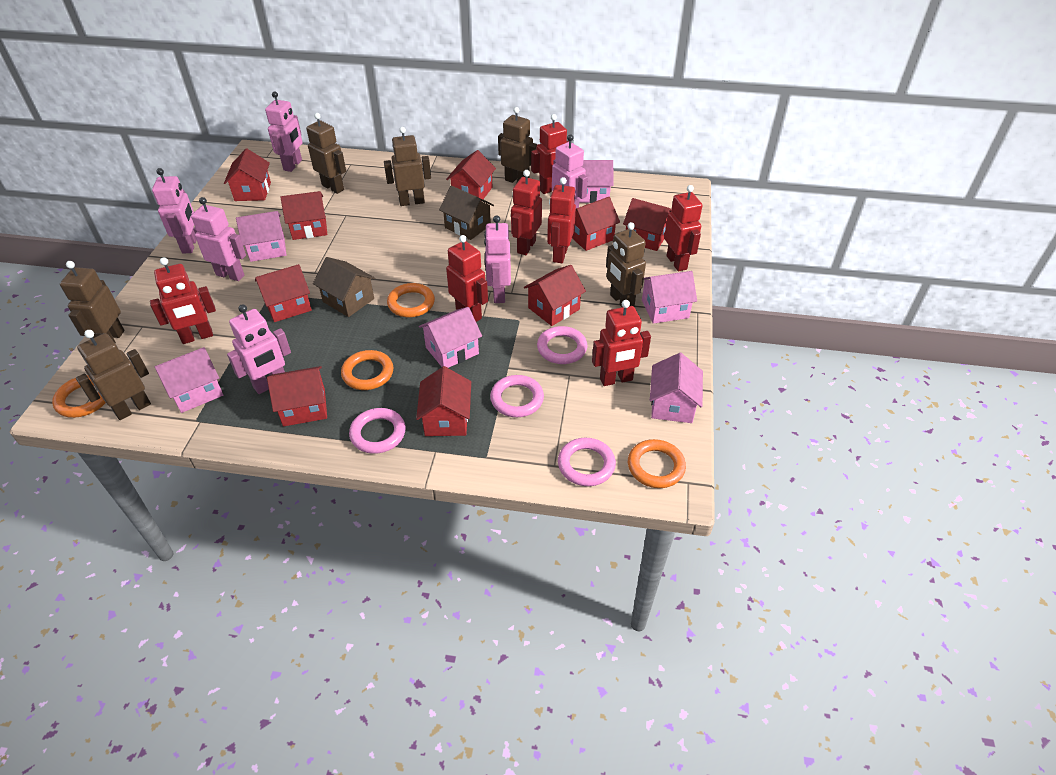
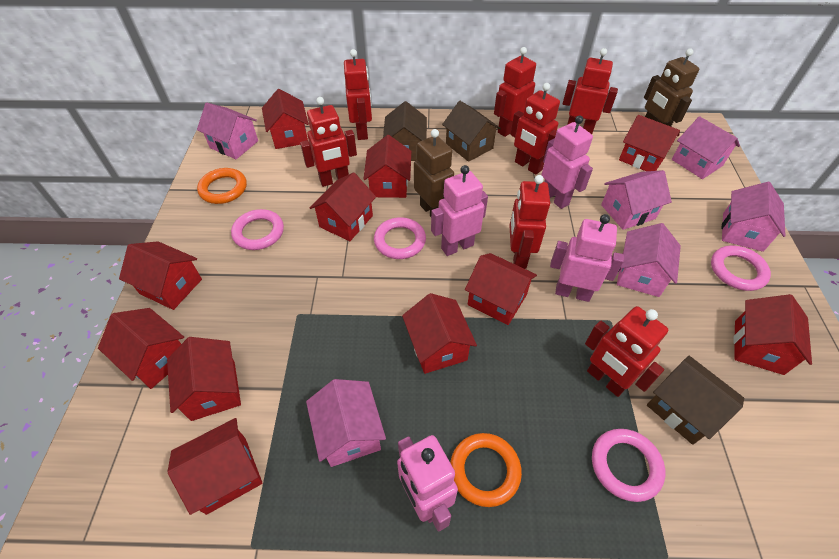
brown house: [313,257,375,317] [439,186,494,240] = 2 -> [383,101,427,161] [442,101,501,162] [647,356,744,445] = 3
brown robot: [60,261,124,344] [76,330,151,420] [306,113,346,194] [384,127,431,206] [498,107,538,183] [606,222,646,307] = 6 -> [414,129,454,217] [644,48,699,126] = 2
orange ring: [52,375,106,418] [341,350,394,390] [387,283,435,317] [628,439,686,488] = 4 -> [197,168,247,204] [450,433,522,507] = 2
pink robot: [152,168,197,254] [191,197,246,281] [227,304,291,394] [265,92,303,172] [484,215,511,303] [552,134,588,208] = 6 -> [397,435,458,532] [431,165,488,256] [541,115,593,209] [550,214,624,302] = 4
red house: [224,149,271,201] [255,264,312,322] [267,366,327,427] [280,191,327,240] [416,366,471,436] [446,150,496,199] [524,265,586,326] [572,197,620,251] [623,198,672,251] = 9 -> [98,308,184,389] [119,241,202,310] [167,337,241,421] [167,418,262,515] [262,89,309,149] [310,172,376,241] [364,135,411,198] [402,293,477,374] [465,253,537,325] [619,115,680,171] [734,294,812,375] = 11

